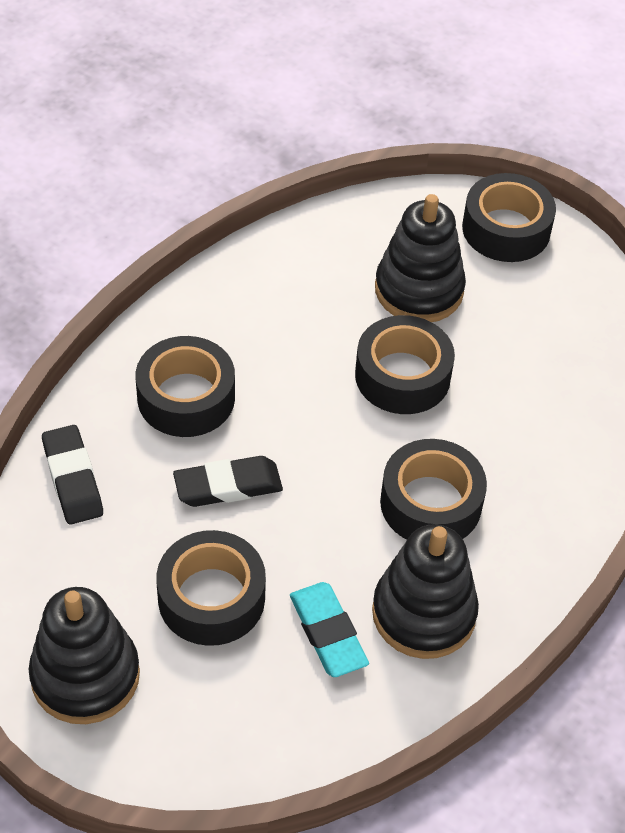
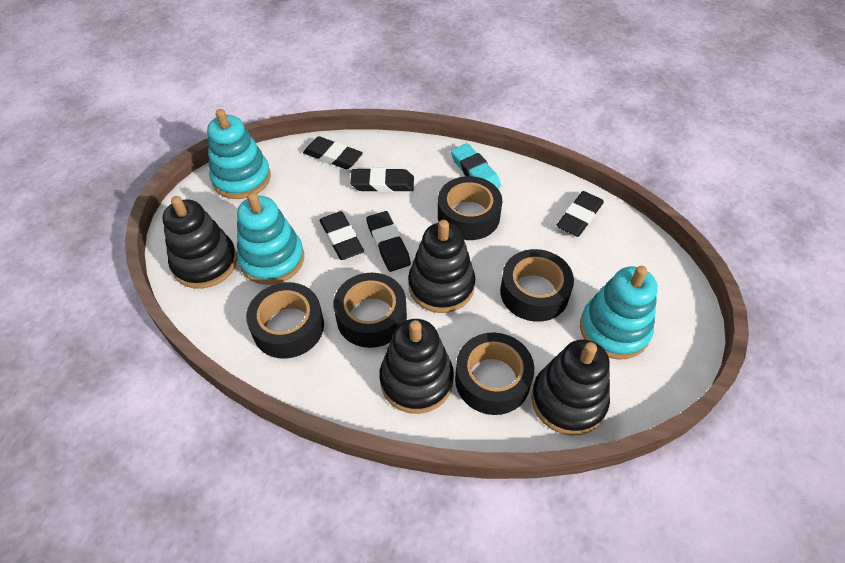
black eraser: [42,425,103,524] [173,456,283,507] = 2 -> [303,136,363,169] [320,211,364,260] [350,168,414,192] [366,211,411,272] [556,191,604,237] = 5
black stacking toy: [29,587,140,724] [372,524,479,659] [375,194,466,322] = 3 -> [163,196,237,289] [379,319,454,414] [408,220,475,313] [531,339,610,436] = 4
turquoise stacking toy: none = 0 -> [207,109,271,199] [237,192,304,285] [580,266,657,360] = 3

